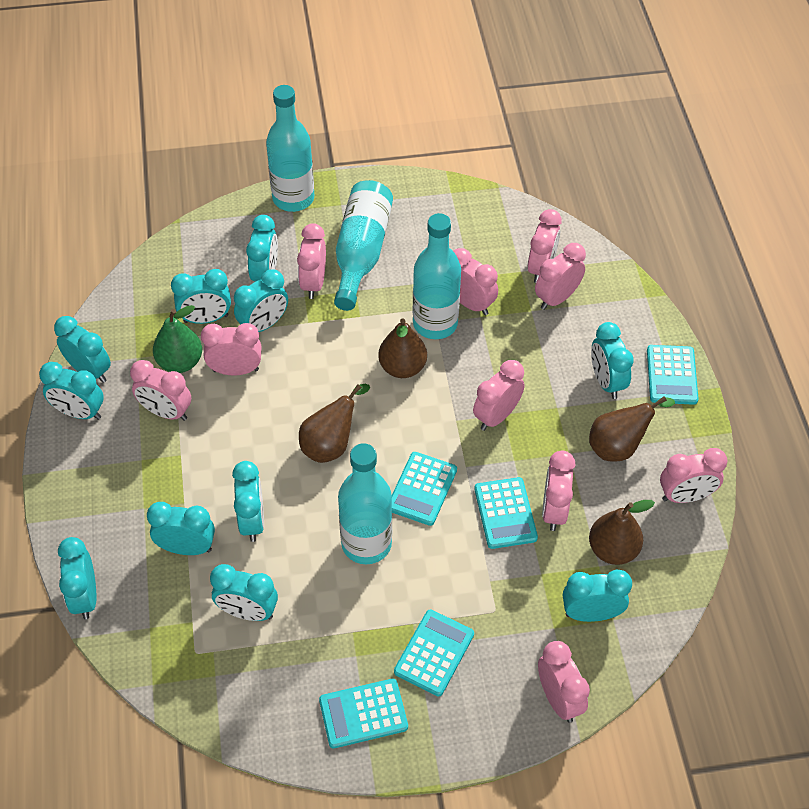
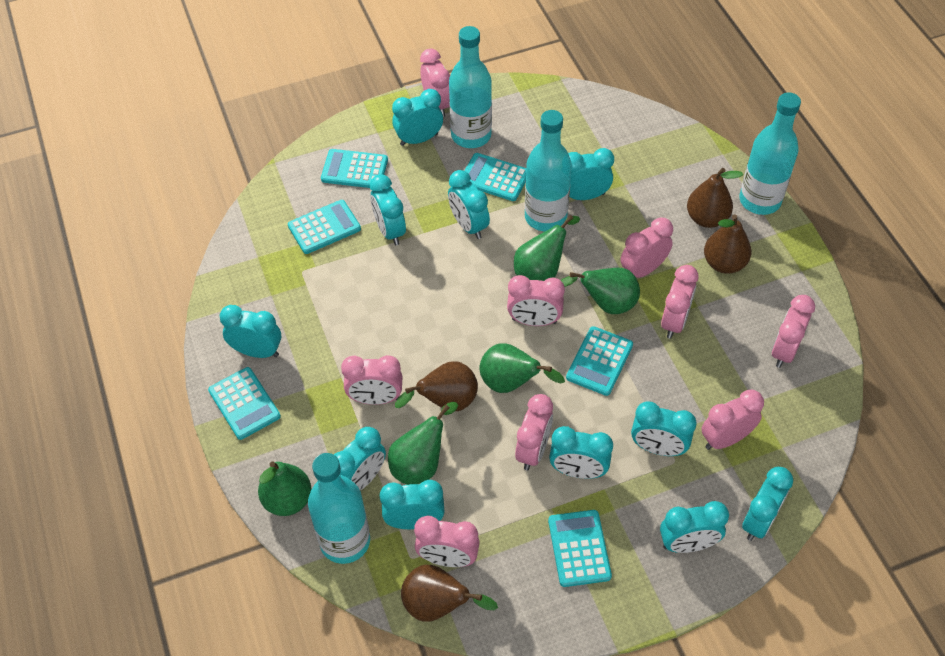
green pear: [153,305,202,373] = 1 -> [258,461,311,516] [388,402,458,485] [479,344,565,393] [514,215,580,281] [561,268,640,314] = 5
pink clock: [130,360,191,421] [201,323,261,376] [297,223,326,299] [453,248,498,315] [473,360,525,431] [528,209,562,283] [535,243,586,310] [538,641,590,722] [542,451,575,531] [660,448,728,503] = 10 -> [341,355,403,405] [414,516,480,567] [420,48,450,117] [507,275,565,326] [515,394,553,470] [621,217,673,278] [661,265,699,339] [701,390,764,450] [772,295,815,368] = 9
turquoise calculator: [319,679,408,748] [392,452,457,526] [394,610,474,696] [474,477,538,549] [647,345,699,405] = 5 -> [208,367,281,440] [288,200,361,254] [321,149,388,188] [464,153,526,201] [548,510,612,587] [566,326,633,396] = 6

